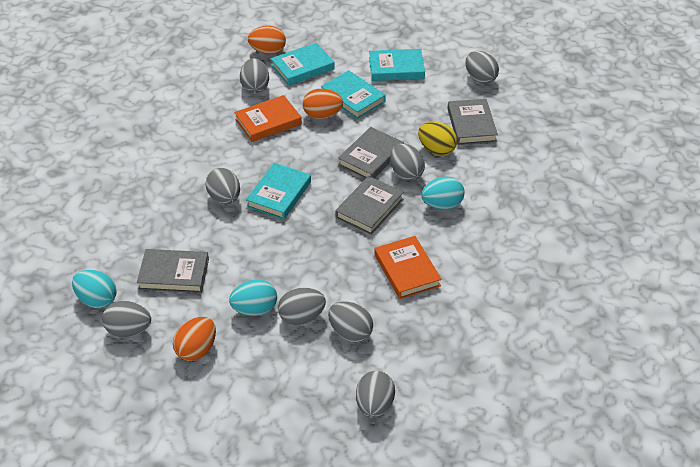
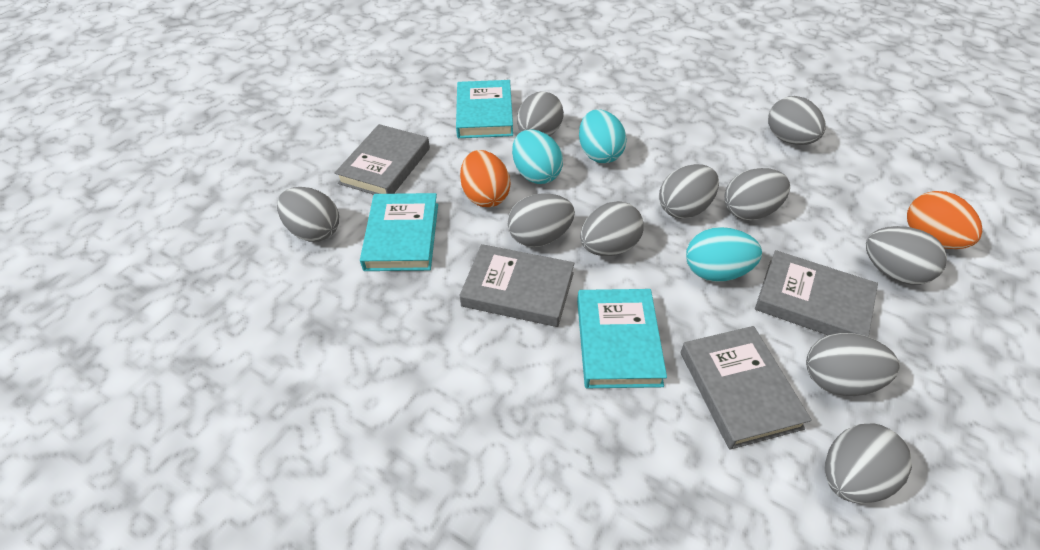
grey egg: [102,301,151,337] [205,168,240,204] [240,58,269,93] [278,288,326,325] [328,302,373,342] [356,371,395,418] [390,144,425,181] [465,51,499,84] = 8 -> [277,187,339,242] [508,194,575,247] [517,91,564,136] [580,201,644,256] [659,164,719,219] [724,168,790,220] [768,96,826,145] [806,333,899,396] [825,423,912,504] [866,226,947,285] = 10
orange book: [234,95,302,142] [374,236,442,299] = 2 -> none = 0
orange egg: [173,317,216,361] [248,26,286,55] [303,89,343,119] = 3 -> [460,150,510,207] [907,191,983,249] = 2
turquoise book: [246,163,311,220] [271,43,335,86] [321,70,386,119] [369,49,425,81] = 4 -> [360,193,438,271] [456,80,513,138] [577,289,667,388] = 3
yellow egg: [418,122,457,156] = 1 -> none = 0

